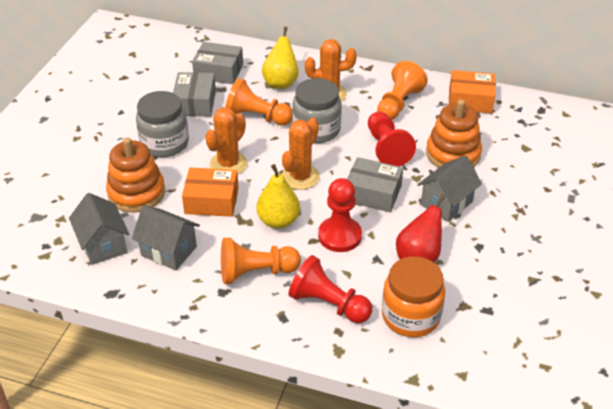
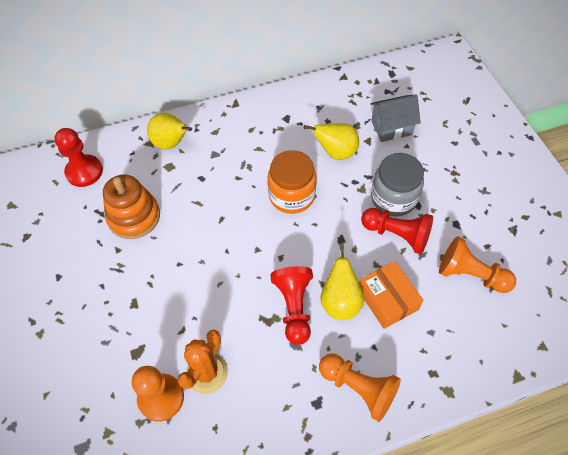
grey box: [173,72,216,117] [192,42,243,84] [347,157,403,212] = 3 -> none = 0
grey house: [69,193,129,265] [132,205,200,270] [417,155,482,222] = 3 -> [370,95,421,142] = 1
grey jar: [136,91,189,157] [292,78,342,143] = 2 -> [371,153,424,216] = 1
orange box: [182,167,238,217] [449,70,495,113] = 2 -> [359,261,423,329] = 1
orange cactus: [205,107,247,174] [282,118,320,190] [305,39,357,101] = 3 -> [177,329,228,394] = 1
orange stacking toy: [106,138,165,213] [426,99,482,168] = 2 -> [103,175,160,239] = 1
red pear: [396,194,446,262] = 1 -> none = 0
yellow pear: [256,164,300,229] [262,27,299,89] = 2 -> [147,113,192,150] [304,123,359,160] [320,244,364,320] = 3

